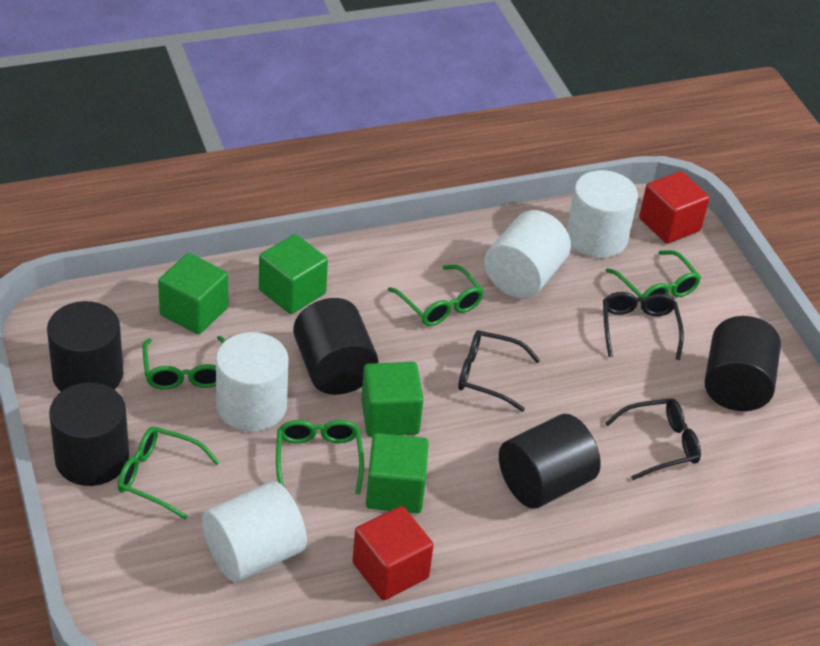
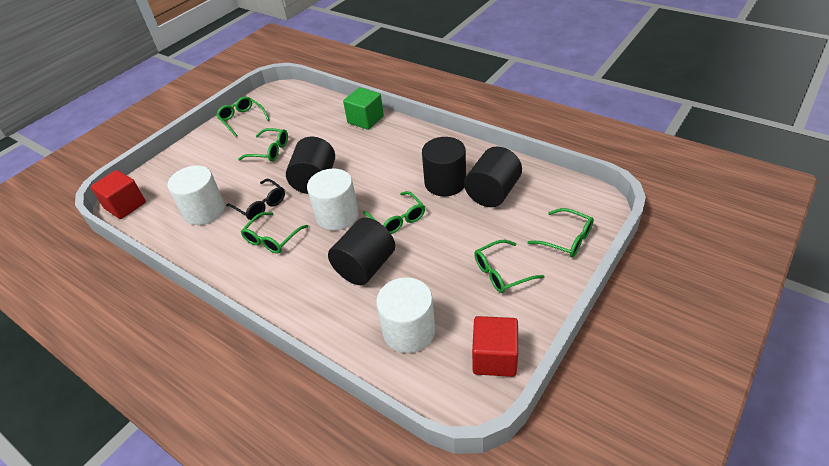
black cylinder: [47,301,123,392] [49,383,129,486] [293,298,378,395] [499,414,601,509] [705,316,781,411] = 5 -> [286,137,335,194] [328,217,395,285] [422,137,466,196] [464,146,522,207] = 4
black glasses: [458,330,540,412] [603,292,684,360] [605,398,701,480] = 3 -> [226,179,285,220] = 1
green cube: [158,253,228,334] [259,234,328,314] [361,362,424,437] [366,433,429,514] = 4 -> [343,87,384,130] = 1
green glasses: [118,427,220,520] [143,336,226,390] [276,420,364,494] [388,265,484,326] [606,250,701,304] = 5 -> [216,97,269,136] [238,128,288,162] [241,212,308,253] [363,191,425,234] [474,240,545,293] [527,208,594,257] = 6
white cylinder: [202,481,307,582] [216,332,289,432] [484,210,571,299] [567,170,638,258] = 4 -> [168,165,225,225] [307,169,359,231] [376,277,435,353] = 3

